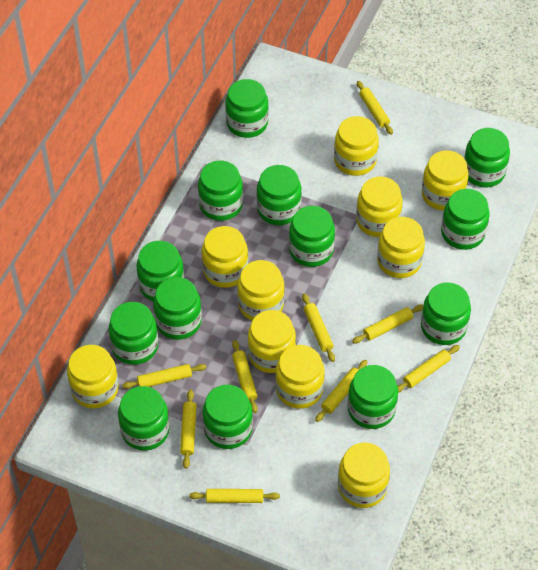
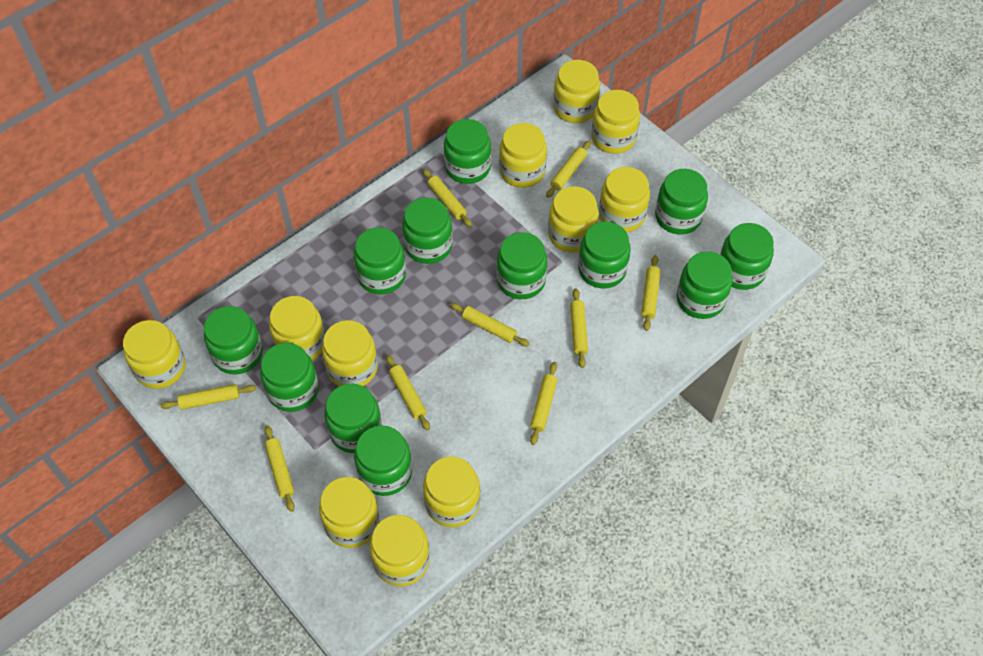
green jar: [109,302,158,365] [118,386,170,451] [136,241,184,301] [153,277,202,340] [198,160,243,221] [203,385,253,449] [225,79,269,138] [257,165,302,225] [289,206,335,267] [348,365,398,429] [421,282,471,345] [441,189,489,250] [464,128,510,187] = 13 -> [204,306,263,374] [260,343,319,412] [324,384,382,453] [354,227,406,295] [354,425,412,496] [402,198,453,264] [444,119,491,184] [497,232,547,299] [578,222,631,288] [655,169,708,234] [677,251,732,319] [720,223,774,290] = 12
yellow jar: [67,345,119,408] [202,226,248,288] [237,260,285,321] [248,310,296,373] [275,345,325,409] [334,116,379,176] [338,442,390,508] [356,176,403,237] [377,217,425,278] [422,150,469,211] = 10 -> [123,320,186,389] [269,296,325,361] [319,477,380,548] [322,320,378,386] [370,515,430,586] [423,457,480,527] [499,123,547,188] [548,186,599,253] [553,60,600,123] [591,90,640,154] [599,167,650,232] = 11

